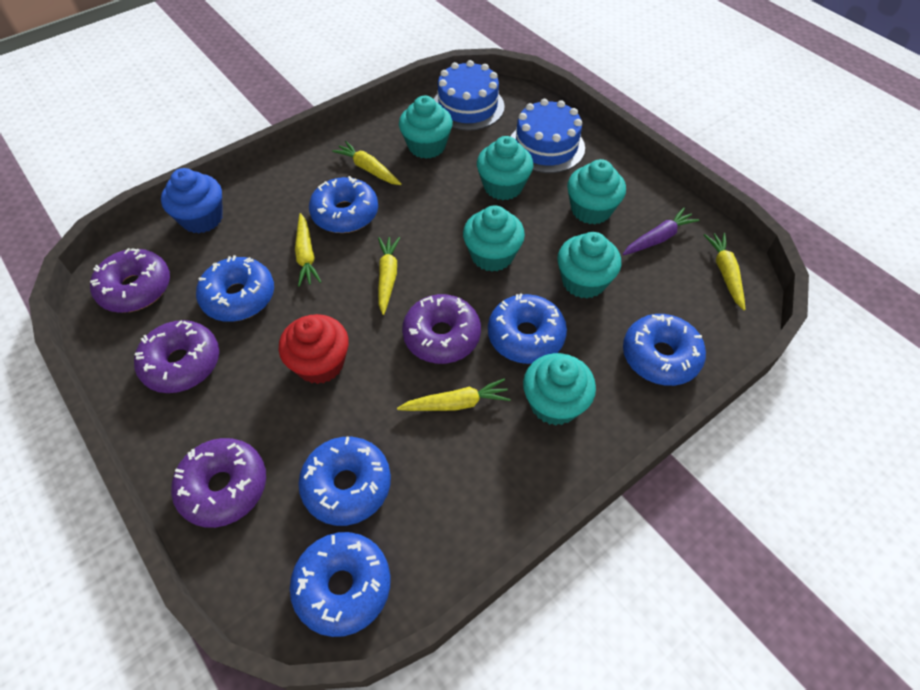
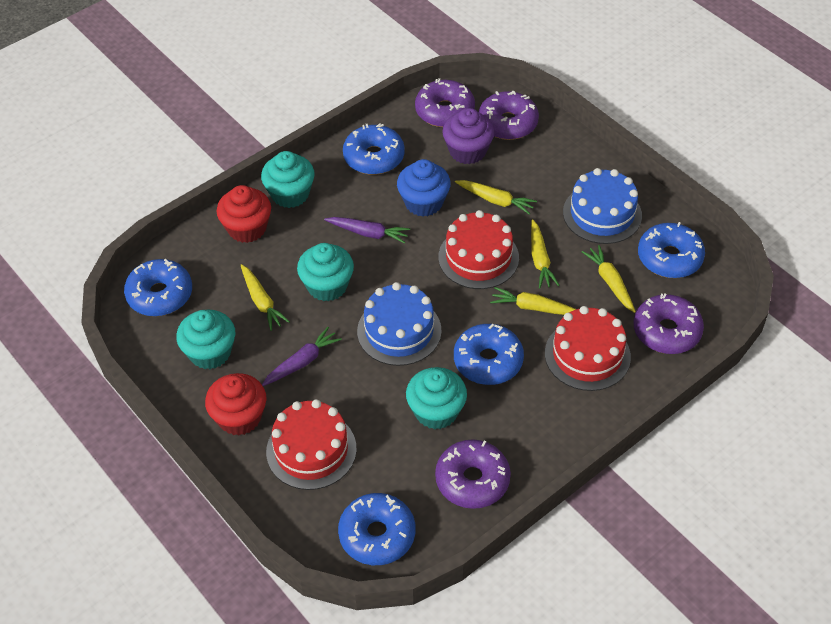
blue donut: [196,255,274,322] [290,532,391,637] [298,437,391,526] [309,176,378,233] [488,293,567,364] [623,314,706,386] = 6 -> [124,259,192,316] [338,493,415,565] [343,123,405,175] [454,324,524,385] [638,222,705,278] = 5
purple carrot: [623,208,699,255] = 1 -> [262,327,342,386] [324,217,410,244] = 2
purple cupcake: none = 0 -> [442,108,495,164] = 1
red cake: none = 0 -> [266,399,357,490] [438,210,519,289] [545,306,631,391] = 3
red cupcake: [278,314,349,384] = 1 -> [205,373,267,436] [217,185,271,243] = 2
turquoise cupcake: [399,96,453,159] [463,205,525,272] [477,136,533,200] [523,353,596,426] [557,232,621,299] [567,159,626,224] = 6 -> [176,310,235,369] [261,151,315,208] [297,243,354,302] [406,367,467,430] = 4

